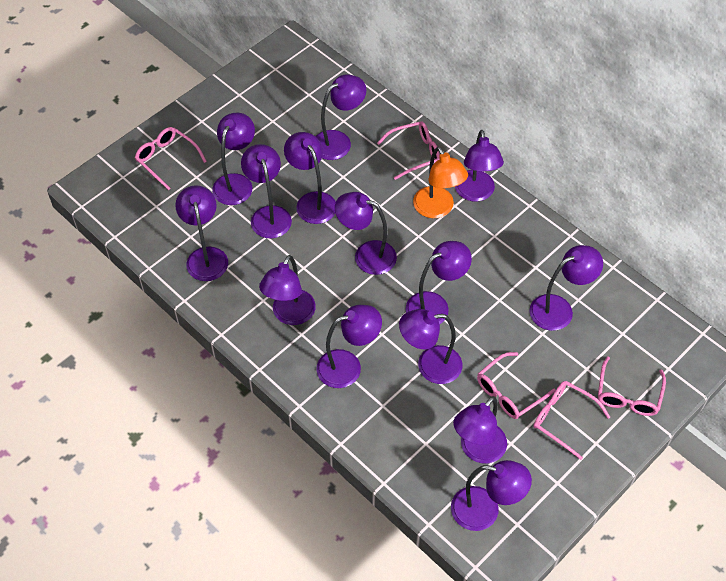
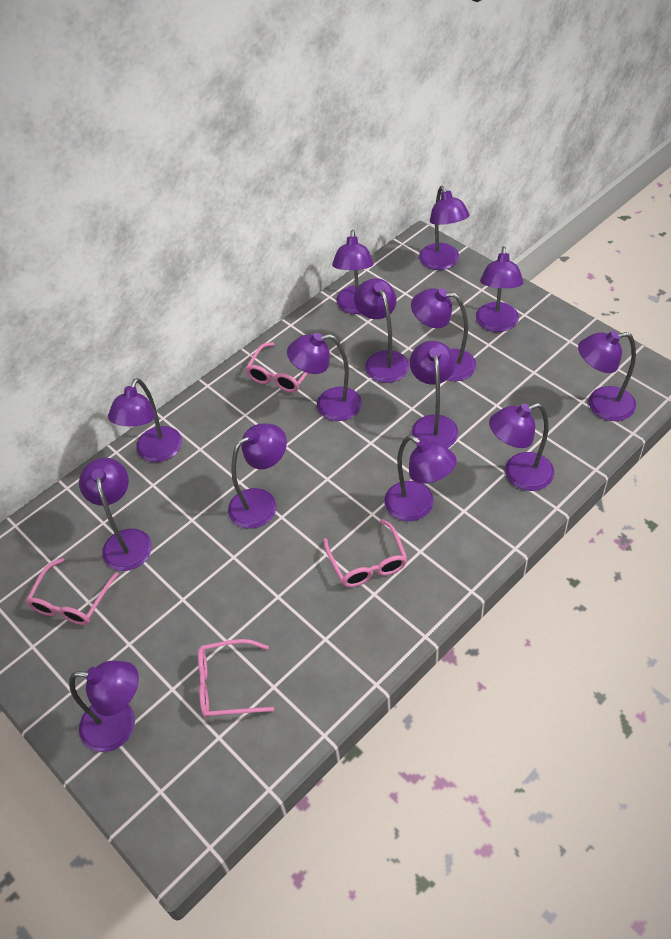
orange lamp: [413,147,468,218] = 1 -> none = 0
pink glasses: [135,127,207,190] [377,122,440,180] [477,352,556,419] [533,381,610,460] [598,356,666,416] = 5 -> [26,558,119,625] [198,639,274,718] [245,342,308,392] [323,519,407,587] = 4

